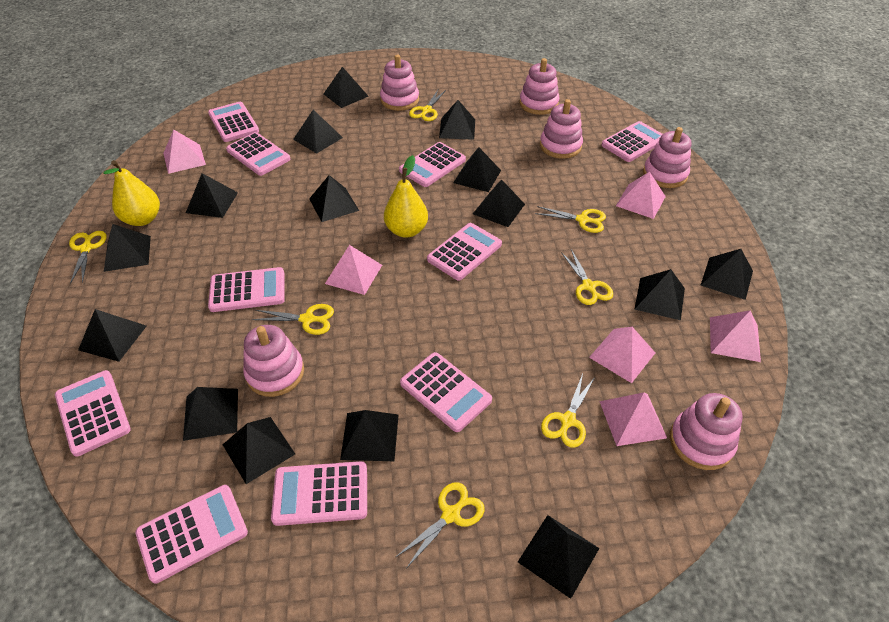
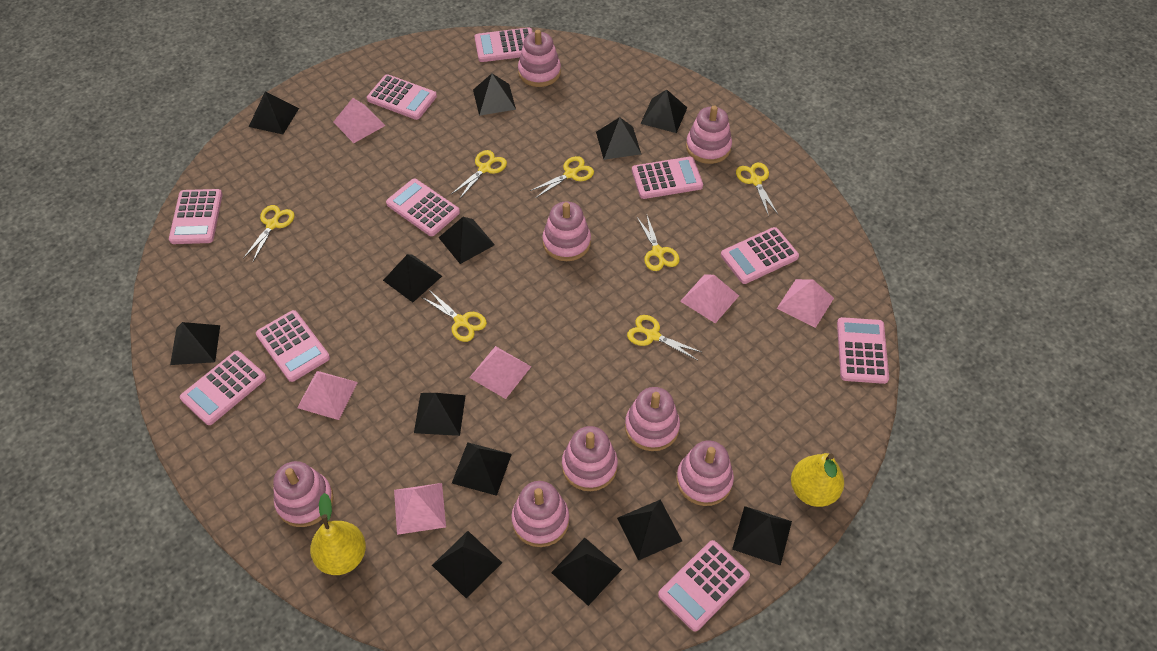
black pyramid: [78,309,147,362] [104,224,151,272] [183,387,238,441] [186,173,238,218] [223,417,295,484] [293,110,343,154] [309,175,359,222] [324,67,369,108] [340,410,399,461] [439,100,475,140] [453,147,501,192] [473,179,525,227] [518,515,599,599] [635,269,685,320] [701,249,753,300] = 15 -> [170,322,220,365] [249,92,299,135] [383,254,442,303] [414,393,466,436] [432,531,502,599] [438,217,495,264] [452,442,512,496] [473,74,516,116] [551,538,622,606] [596,117,641,160] [617,499,682,561] [641,89,687,133] [732,506,792,566] = 13
pink stacking toy: [243,325,304,397] [380,54,419,111] [519,58,559,115] [540,99,583,159] [643,127,692,188] [670,393,743,470] = 6 -> [273,461,334,527] [511,481,569,547] [518,30,561,87] [542,201,591,261] [562,426,618,491] [625,387,680,451] [676,441,734,506] [686,105,732,164] = 8

